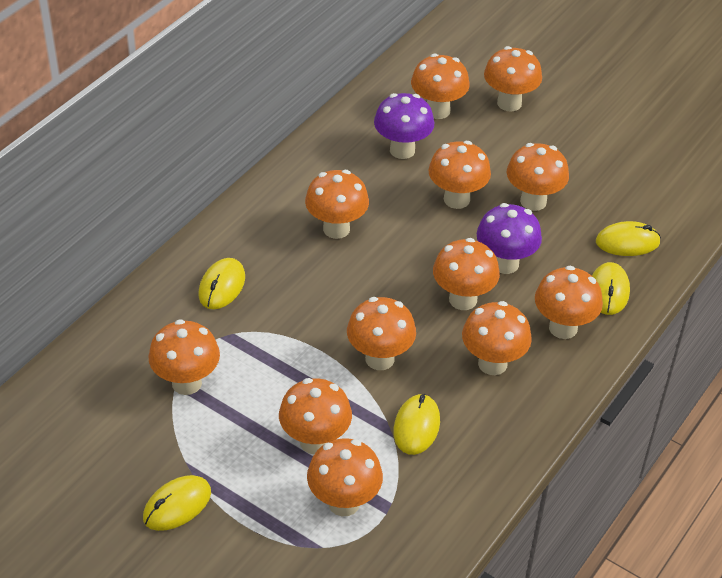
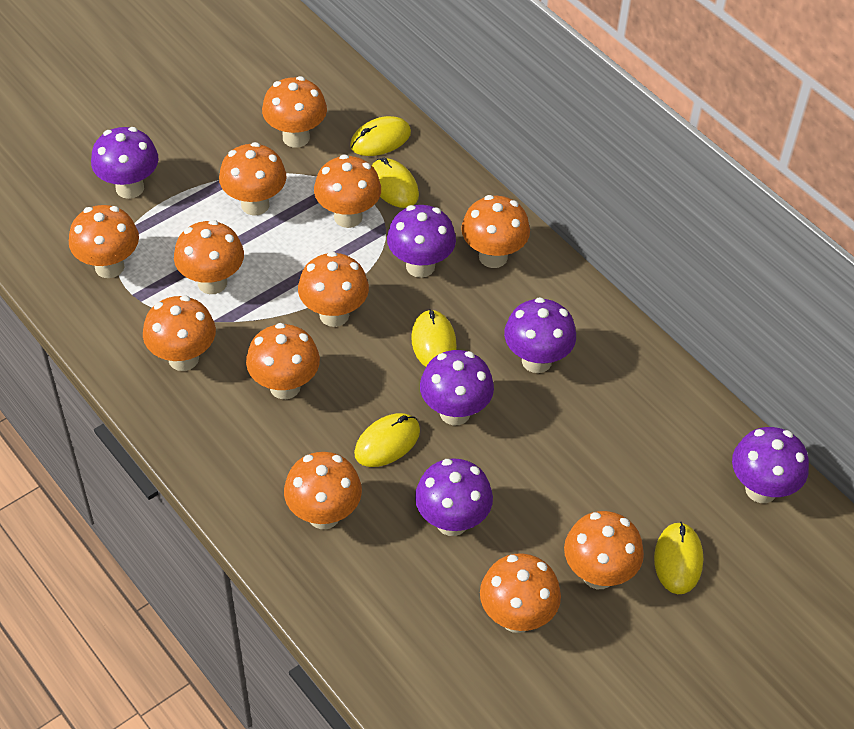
purple mushroom: [374,93,434,159] [477,203,542,274] = 2 -> [91,127,158,199] [387,205,456,278] [415,458,493,536] [420,350,494,425] [504,297,576,373] [732,427,809,503] = 6

